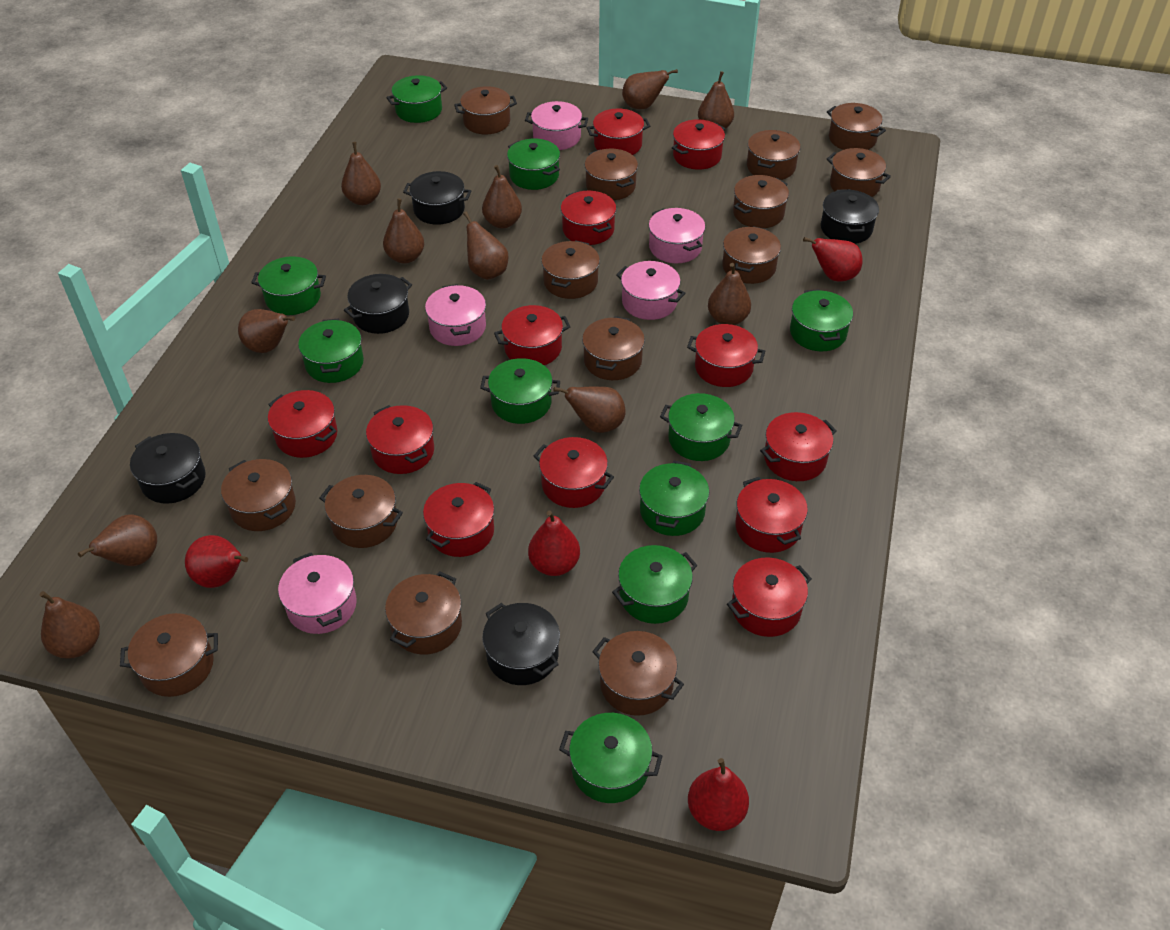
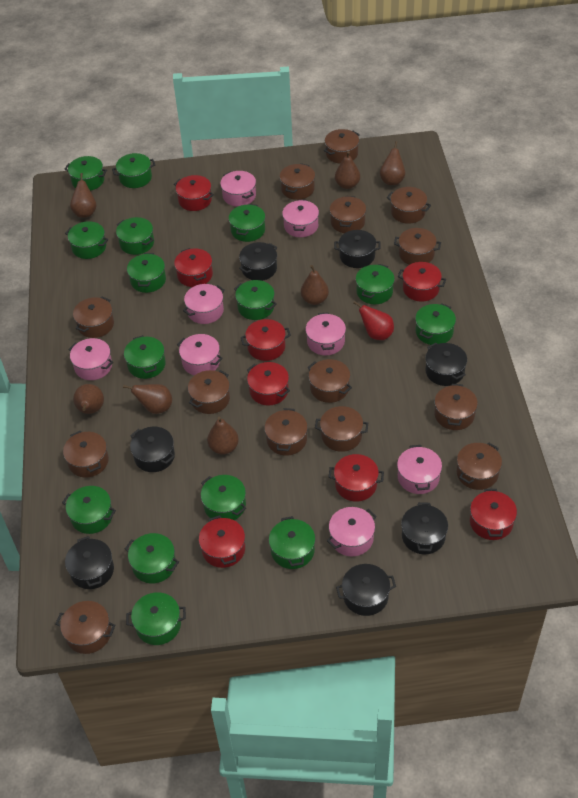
black pot: [130,433,206,504] [344,274,412,334] [403,171,471,225] [482,603,560,685] [821,189,879,244] = 5 -> [65,536,114,589] [130,427,175,472] [239,242,277,281] [334,230,381,268] [336,564,396,616] [401,502,448,554] [425,343,467,386] = 7
brown pear: [40,591,100,659] [78,514,157,566] [238,309,295,353] [341,142,381,205] [383,199,424,264] [463,212,509,280] [482,165,522,229] [553,387,626,433] [622,69,678,109] [698,71,734,129] [708,263,751,325] = 11 -> [70,173,96,218] [73,384,104,414] [123,384,172,414] [207,417,239,455] [301,265,329,305] [335,151,360,189] [380,141,405,185] = 7
green pot: [251,256,326,315] [298,319,364,383] [386,75,447,123] [480,358,560,424] [507,138,560,190] [559,713,662,803] [612,545,698,624] [639,461,709,536] [660,393,742,461] [790,289,853,351] = 10 -> [62,486,116,534] [65,156,107,191] [65,221,108,259] [112,153,155,188] [116,217,154,255] [124,335,166,379] [125,533,179,584] [126,592,186,645] [127,253,166,293] [201,475,246,520] [229,204,265,242] [234,280,277,320] [269,516,315,569] [356,264,395,304] [415,304,456,345] = 15
pink pot: [278,553,357,634] [425,284,486,346] [525,101,588,150] [616,261,685,320] [649,208,705,263] = 5 -> [68,338,113,380] [177,334,223,375] [183,284,225,324] [220,171,256,207] [282,200,319,237] [306,312,346,355] [327,507,377,556] [397,445,442,494] = 8
red pear: [185,535,248,588] [528,510,580,576] [688,758,749,831] [803,237,863,282] = 4 -> [354,301,394,340] = 1
red pot: [268,390,337,458] [366,405,434,474] [423,482,494,557] [494,305,571,365] [534,437,614,508] [561,191,616,245] [586,109,650,155] [672,119,725,170] [687,324,765,387] [727,557,812,637] [735,477,808,553] [760,412,837,481] = 12 -> [174,175,214,211] [174,248,213,287] [199,515,245,568] [241,319,291,361] [247,362,290,405] [328,454,384,502] [398,262,446,302] [470,489,517,540] = 8

